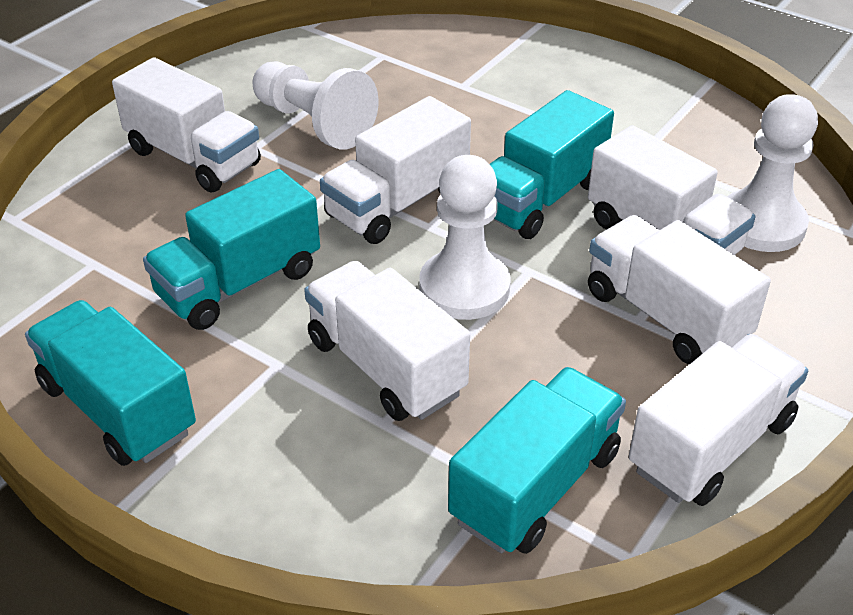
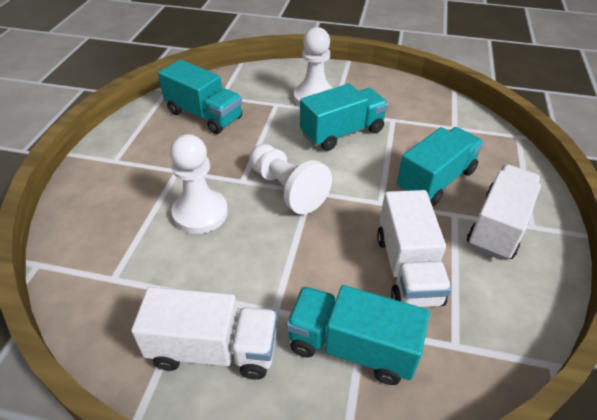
white truck: [112,57,261,193] [304,261,470,421] [320,96,471,244] [588,125,755,255] [588,215,771,365] [629,334,808,506] = 6 -> [131,287,278,380] [377,190,452,307] [467,165,541,260] = 3

